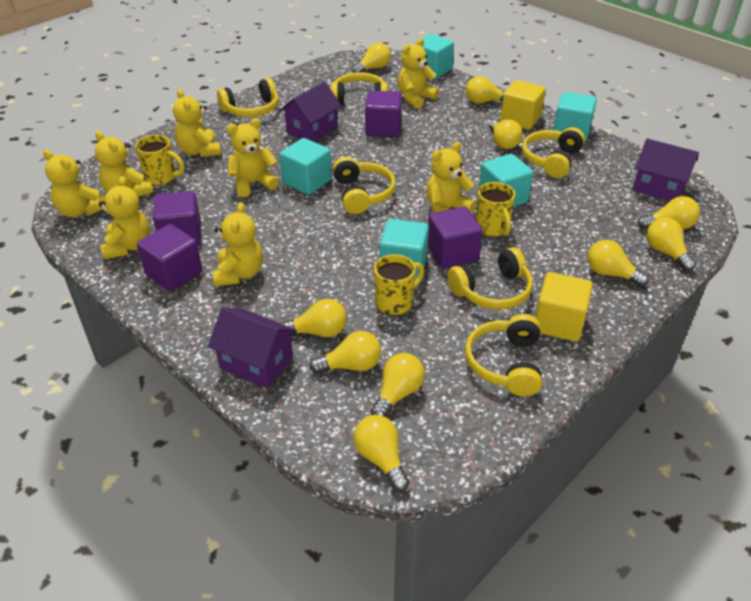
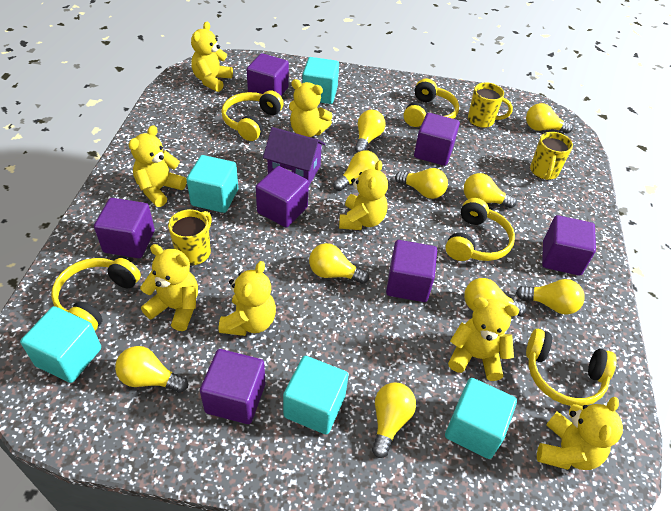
purple cube: [137,224,202,291] [153,191,201,245] [365,90,402,137] [428,207,483,269] = 4 -> [94,198,155,258] [200,349,265,424] [247,53,289,96] [256,166,309,227] [386,240,437,302] [414,113,460,166] [542,215,596,276] = 7
purple house: [208,307,297,389] [280,81,341,142] [632,138,699,201] = 3 -> [263,127,325,185] = 1
yellow cube: [500,80,546,130] [535,272,593,342] = 2 -> none = 0
yellow headphones: [217,78,279,117] [331,72,388,105] [333,157,396,214] [447,247,533,310] [465,314,542,397] [522,127,585,178] = 6 -> [51,258,141,331] [221,90,283,141] [403,78,459,127] [445,198,515,261] [526,329,617,406] = 5

